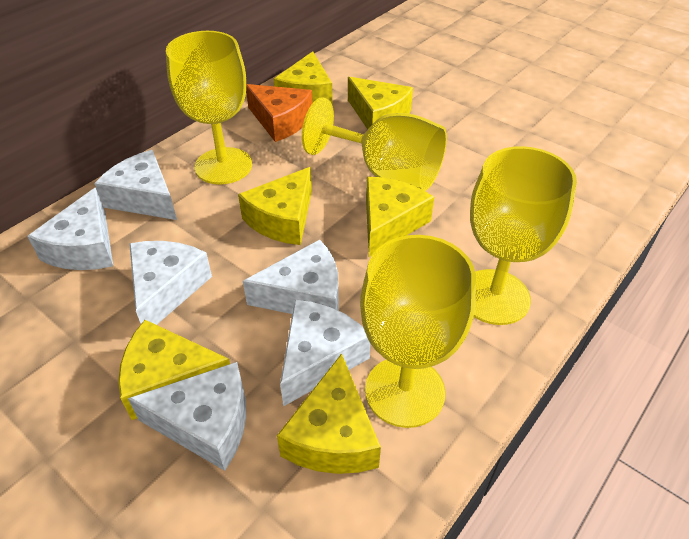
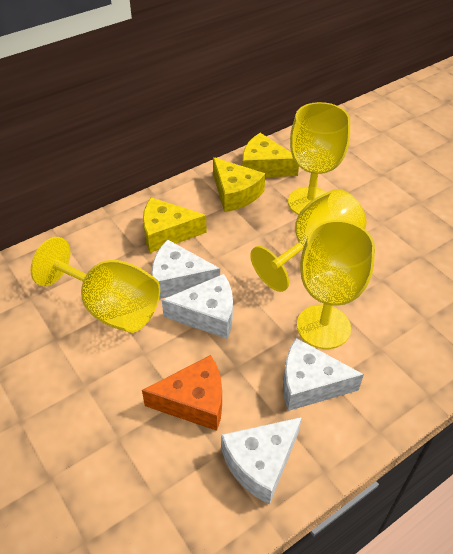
white cheese: [27,187,113,270] [94,150,177,220] [128,362,246,471] [129,241,212,325] [243,240,339,314] [280,299,371,407] = 6 -> [152,239,220,299] [162,274,233,339] [221,417,302,505] [283,338,364,411] = 4
yellow cheese: [118,320,230,420] [238,167,312,245] [274,51,333,106] [277,354,381,474] [348,77,413,129] [366,177,434,257] = 6 -> [143,197,207,253] [213,157,266,212] [242,133,299,177] = 3

